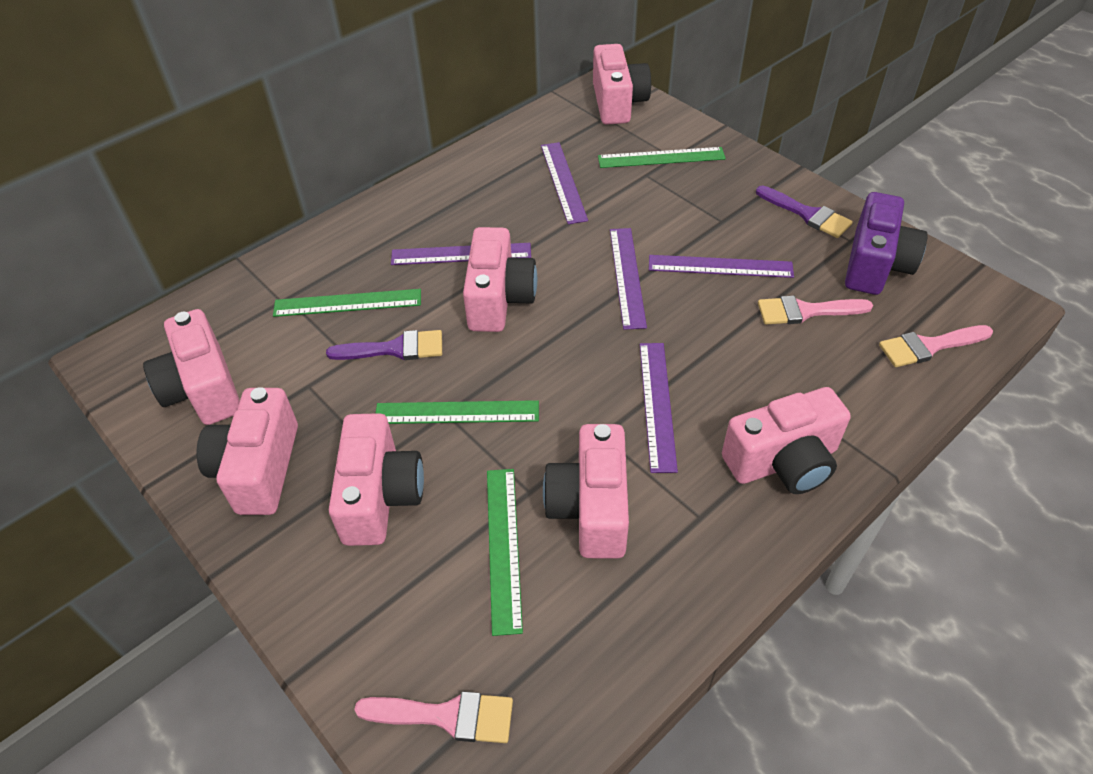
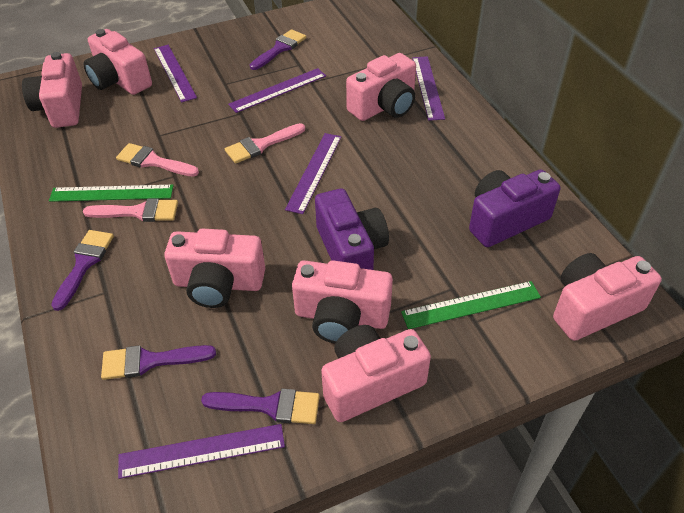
green ruler: [273,289,421,317] [376,400,539,424] [487,469,523,636] [598,147,726,168] = 4 -> [49,185,174,202] [401,281,541,329] = 2
purple brush: [326,330,442,360] [756,186,853,238] = 2 -> [51,230,114,311] [101,345,216,380] [201,389,320,424] [250,29,306,70] = 4
purple camera: [845,192,928,295] = 1 -> [315,188,389,270] [469,169,560,247] = 2

